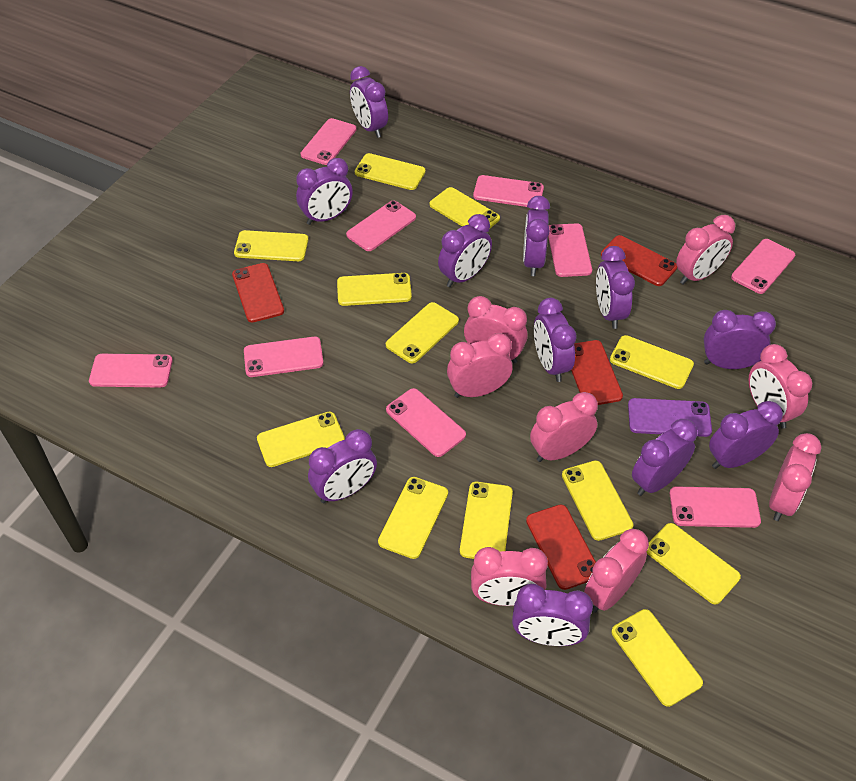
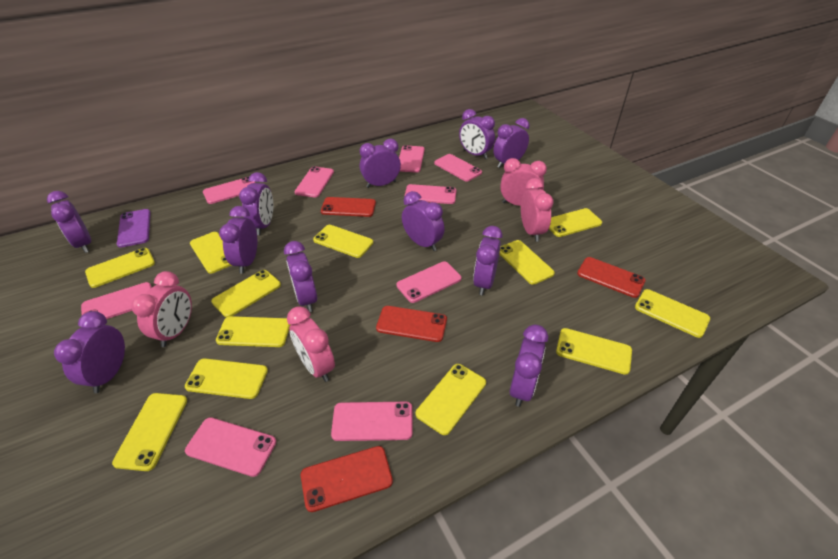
pink clock: [447,333,513,398] [464,296,528,363] [471,547,548,606] [530,392,598,462] [584,529,649,613] [676,215,735,285] [749,344,812,429] [769,433,822,521] = 8 -> [131,271,192,347] [287,306,335,382] [500,158,547,206] [521,178,554,242] = 4

